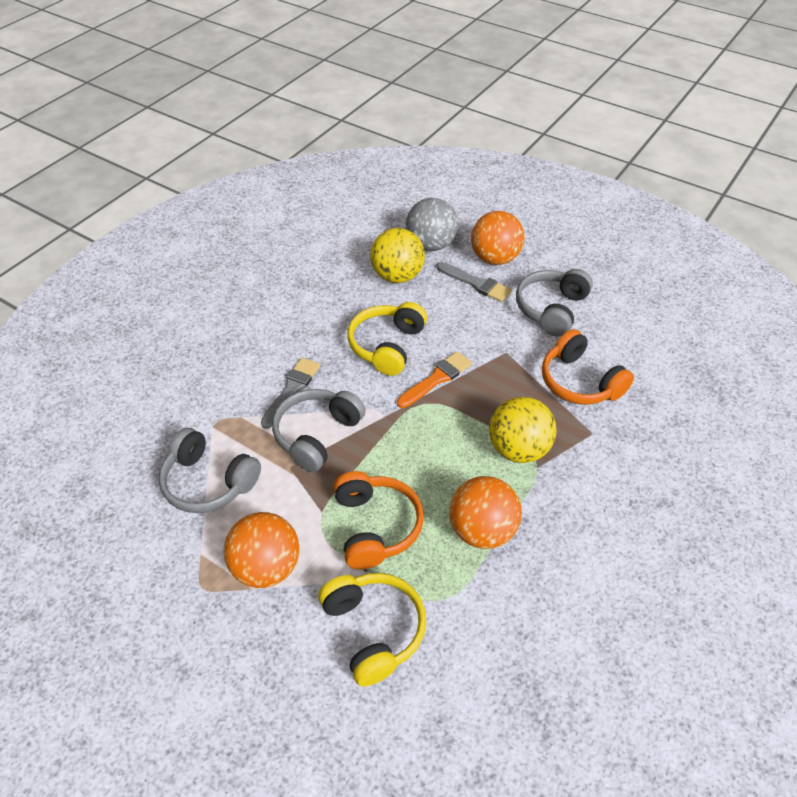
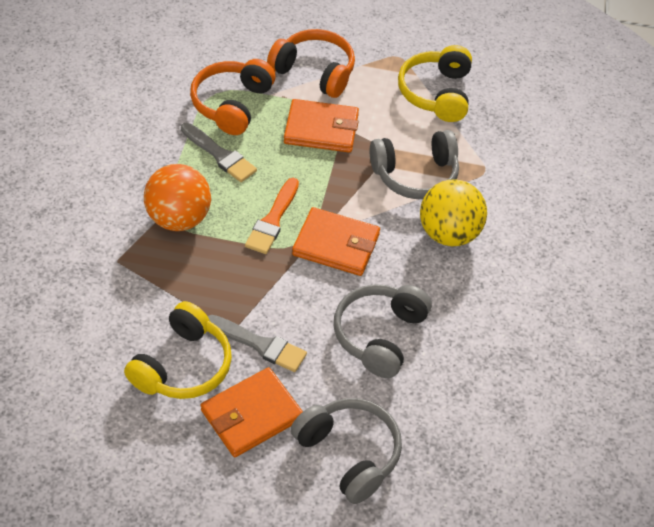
grey ball: [406,198,458,251] = 1 -> none = 0
orange ball: [223,512,299,588] [449,476,522,549] [471,211,525,265] = 3 -> [144,164,211,231] = 1
orange wallet: none = 0 -> [201,367,303,457] [284,99,359,153] [292,207,380,276] = 3
yellow ball: [370,228,425,283] [489,397,556,463] = 2 -> [420,179,487,246] = 1

